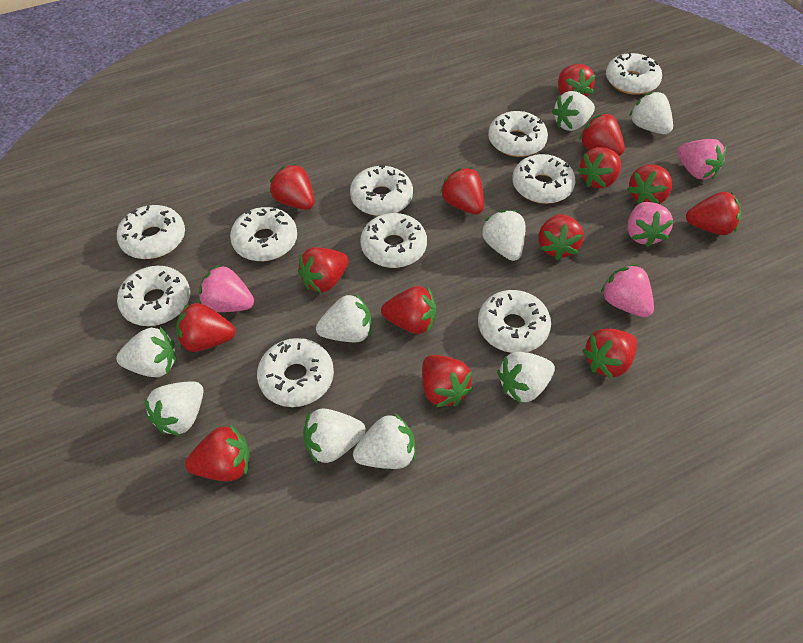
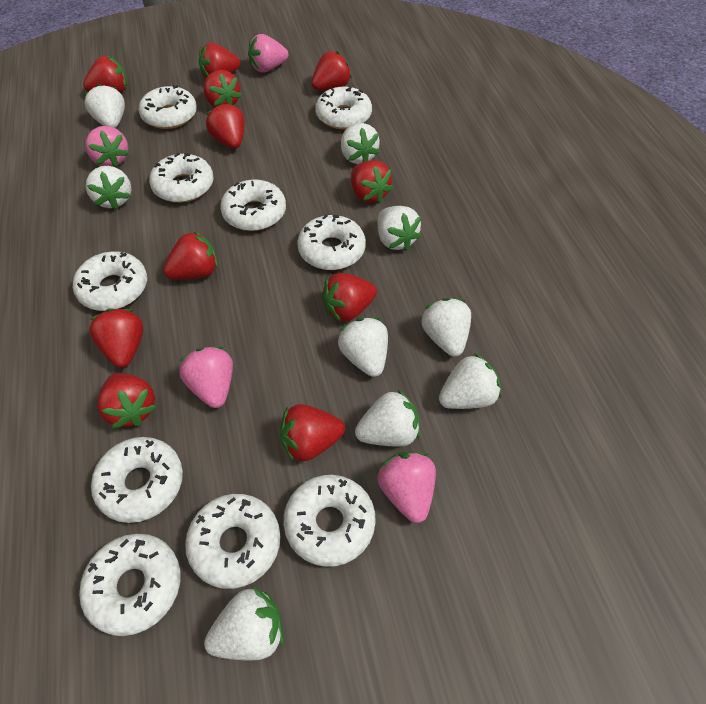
red strawberry: [176,303,236,352] [185,425,250,481] [270,164,314,210] [298,247,349,293] [381,286,436,334] [422,355,473,407] [440,167,484,214] [539,214,584,260] [558,64,595,97] [577,147,621,188] [579,113,625,156] [582,329,637,379] [627,165,672,204] [686,192,741,235] = 14 -> [83,56,127,93] [89,308,144,368] [97,373,156,429] [163,231,218,279] [199,43,240,79] [204,70,242,107] [206,103,245,149] [280,404,345,461] [311,51,352,90] [321,273,377,322] [351,160,393,203] = 11

